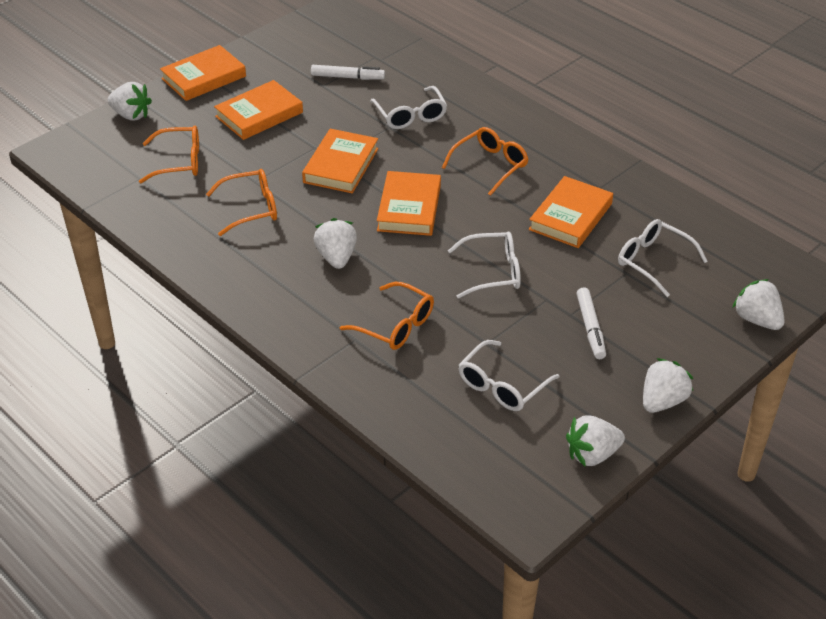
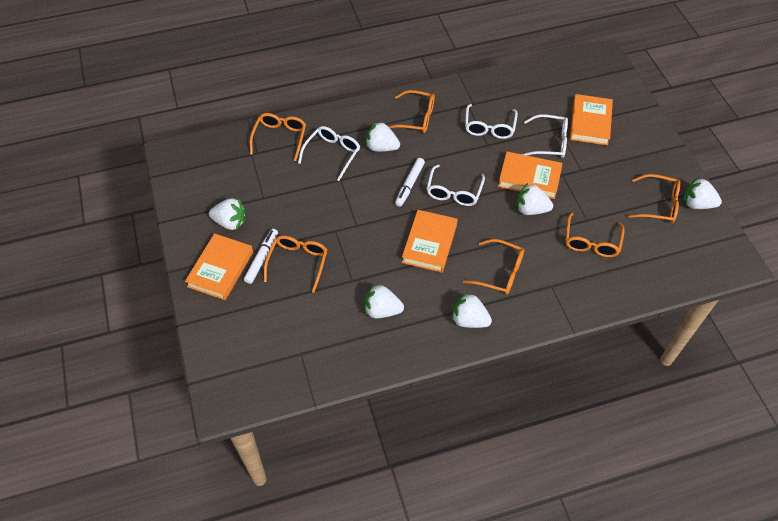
orange book: [160,45,246,101] [214,80,303,140] [302,129,378,193] [377,171,441,236] [529,176,613,248] = 5 -> [185,234,253,300] [402,210,458,273] [498,152,563,199] [569,94,613,146] = 4
orange glasses: [139,125,199,183] [206,169,277,236] [340,282,434,350] [442,127,528,196] = 4 -> [250,113,306,161] [264,235,327,293] [388,90,435,133] [462,239,524,294] [566,213,625,257] [627,174,680,223] = 6
white strawberry: [107,82,152,121] [314,218,357,269] [566,416,625,467] [643,358,693,413] [732,279,785,330] = 5 -> [209,198,246,230] [365,283,404,318] [366,121,400,152] [452,292,492,328] [517,183,553,215] [683,177,722,209] = 6

